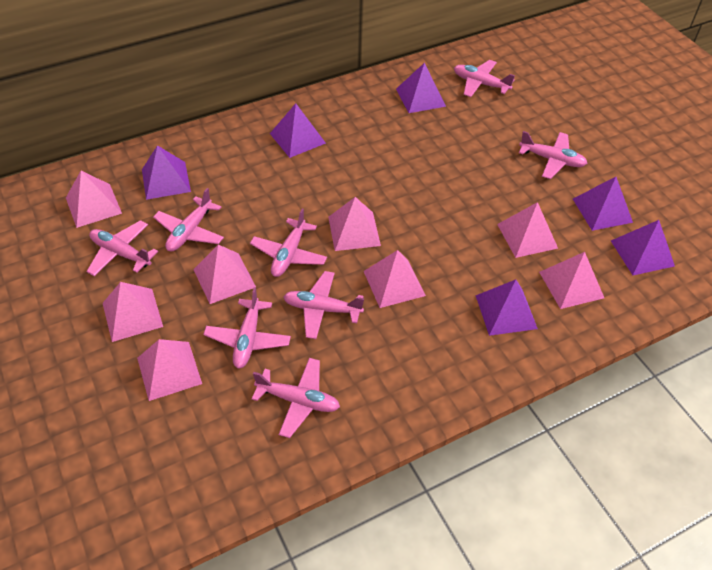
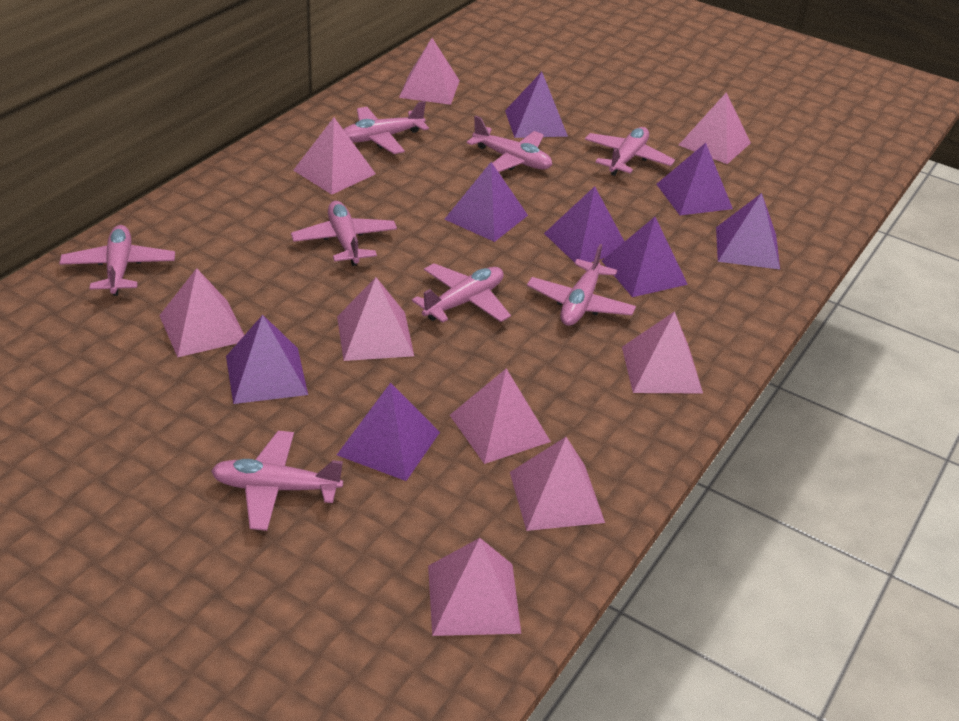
pink pyramid: [66,171,122,228] [103,282,163,342] [137,339,202,401] [193,245,256,304] [328,197,381,251] [364,250,426,308] [497,202,558,258] [539,252,604,309] = 8 -> [159,268,244,357] [293,118,376,195] [337,277,414,361] [399,38,460,105] [428,538,521,636] [450,369,551,464] [510,437,605,531] [622,311,703,393] [679,92,751,164] = 9
purple pyramid: [142,145,191,200] [270,103,326,158] [396,63,446,113] [475,280,538,336] [573,177,633,231] [611,220,675,275] = 6 -> [226,315,308,404] [337,383,440,481] [444,162,528,242] [505,72,568,138] [544,186,625,263] [602,217,688,297] [656,143,733,215] [716,193,780,270] = 8

